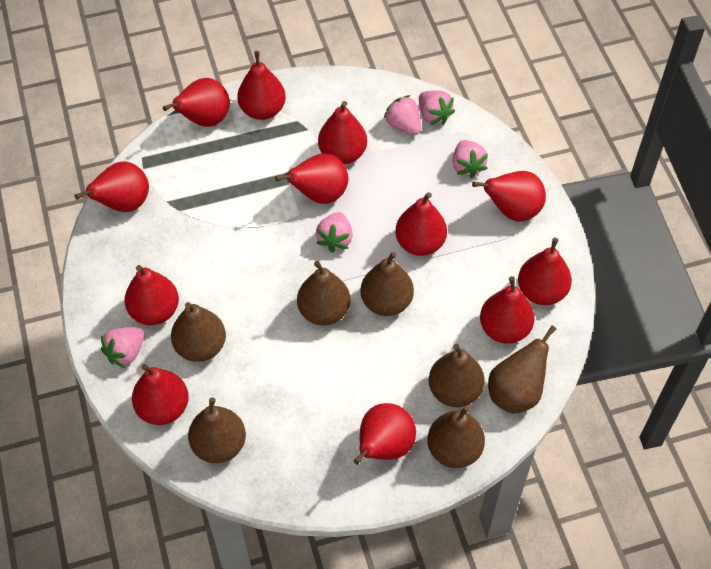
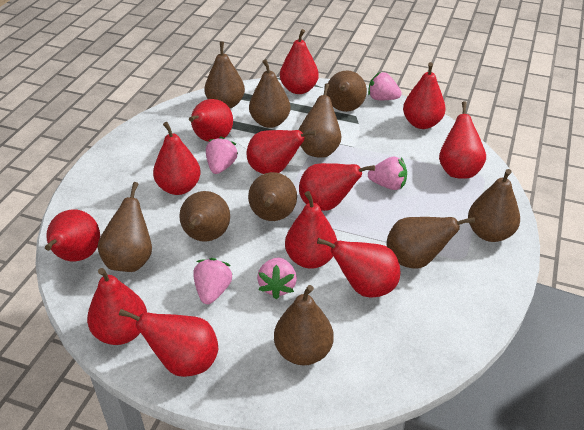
brown pear: [171,302,226,362] [188,397,246,463] [297,261,350,325] [360,252,414,316] [427,406,485,468] [429,344,485,407] [488,326,556,414] = 7 -> [97,182,152,272] [179,191,230,242] [204,42,245,108] [248,172,297,221] [249,59,291,128] [274,285,334,366] [299,83,341,158] [327,70,367,112] [386,217,475,269] [468,169,520,242] = 10

